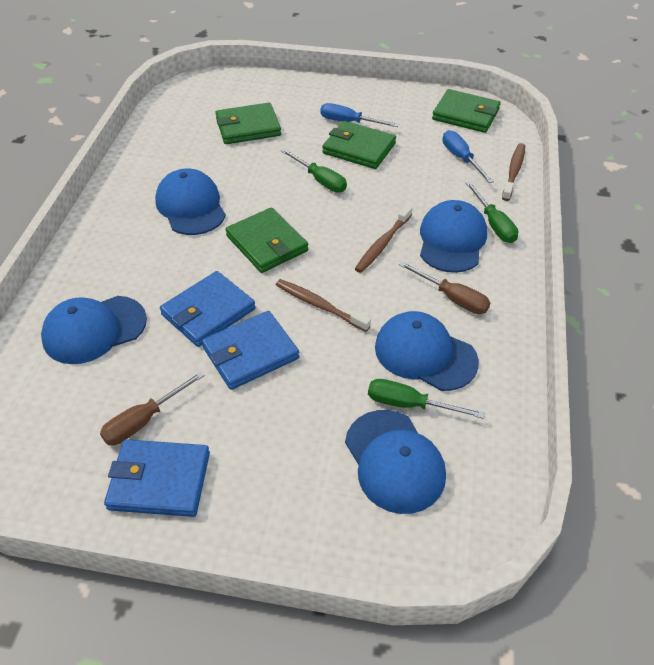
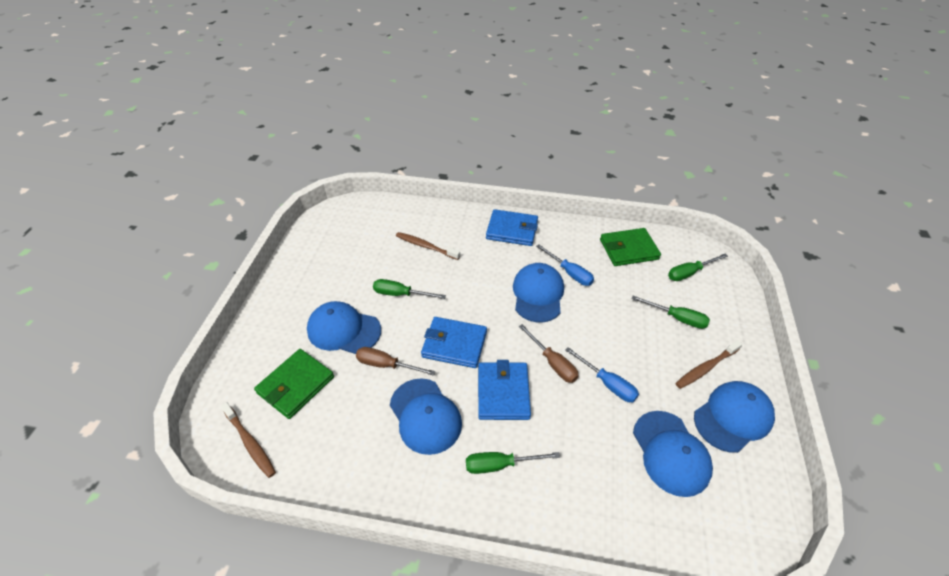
green screwdriver: [281,148,347,193] [368,379,485,419] [466,182,518,243] = 3 -> [373,279,446,299] [466,452,560,474] [631,296,710,329] [668,254,728,281] = 4
green wallet: [215,103,281,144] [225,207,308,273] [322,121,396,169] [432,89,501,133] = 4 -> [254,349,334,419] [600,228,661,266] = 2

